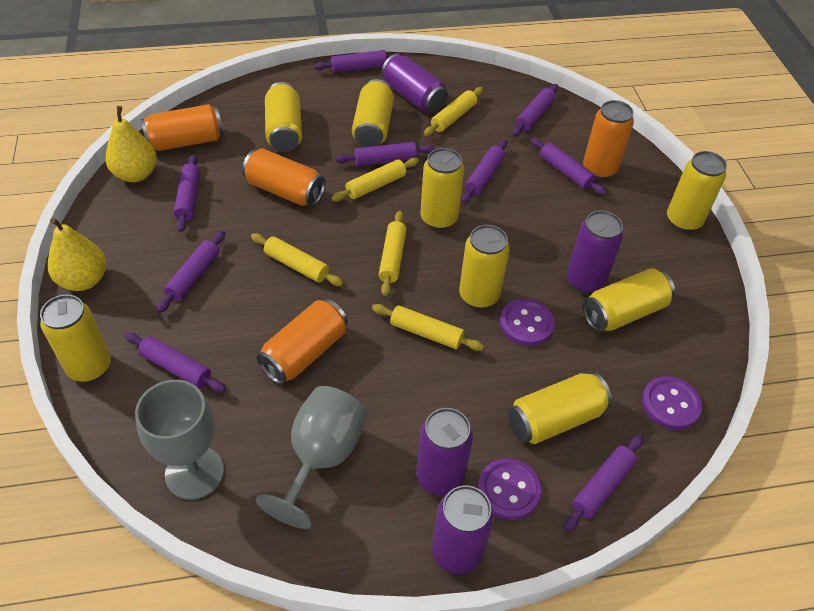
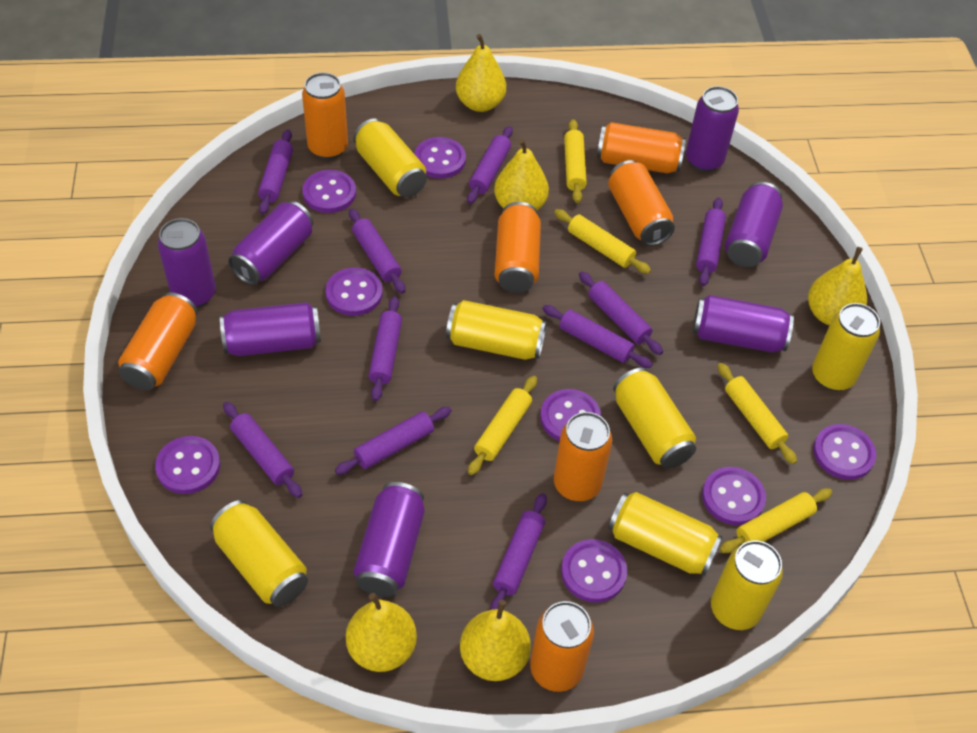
grey goblet: [135,380,224,500] [256,386,367,529] = 2 -> none = 0
orange can: [141,104,224,151] [242,148,325,207] [256,299,348,384] [583,100,634,180] = 4 -> [118,292,198,390] [302,72,348,160] [495,202,541,293] [530,601,594,692] [554,412,612,501] [597,122,686,173] [608,160,675,246] = 7
purple button: [478,458,541,520] [500,299,555,346] [642,376,702,430] = 3 -> [155,436,220,494] [302,170,356,213] [326,267,382,316] [414,137,466,179] [540,389,601,441] [561,539,627,603] [702,467,766,525] [813,424,876,480] = 8
purple can: [382,54,448,113] [416,408,473,496] [432,485,494,574] [567,210,623,294] = 4 -> [158,218,216,308] [220,302,321,356] [228,201,313,285] [354,482,425,597] [686,86,739,172] [692,295,794,353] [725,182,783,267] = 7
purple rolling pin: [125,333,226,393] [157,231,225,313] [174,155,200,232] [314,50,403,73] [335,142,435,166] [462,140,507,203] [512,84,558,136] [531,138,607,195] [564,435,643,532] = 9 -> [223,402,302,498] [258,129,293,214] [335,407,452,475] [349,208,405,294] [369,296,402,401] [467,126,513,204] [490,493,547,610] [542,305,653,368] [579,271,663,355] [696,197,726,286] = 10
yellow can: [40,295,111,382] [265,82,302,152] [352,79,394,147] [420,148,464,230] [459,225,510,309] [508,372,612,444] [583,268,675,332] [667,151,727,232] = 8 -> [210,500,308,607] [353,119,427,198] [446,300,547,360] [608,492,723,576] [613,368,696,469] [711,540,783,630] [812,303,880,391] = 7
yellow pear: [48,218,106,291] [105,106,157,182] = 2 -> [346,593,417,672] [456,34,506,112] [460,600,531,681] [494,139,549,210] [808,247,867,326] = 5

